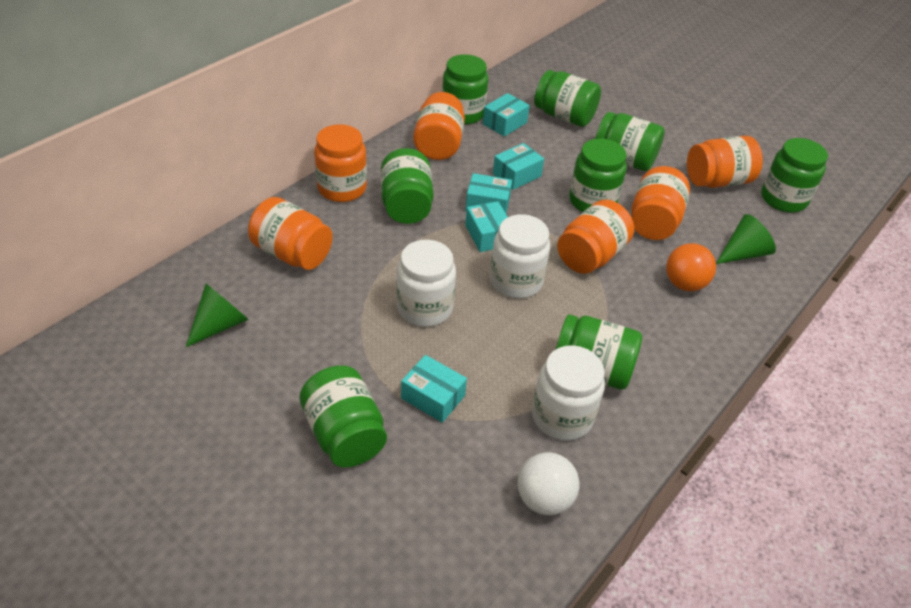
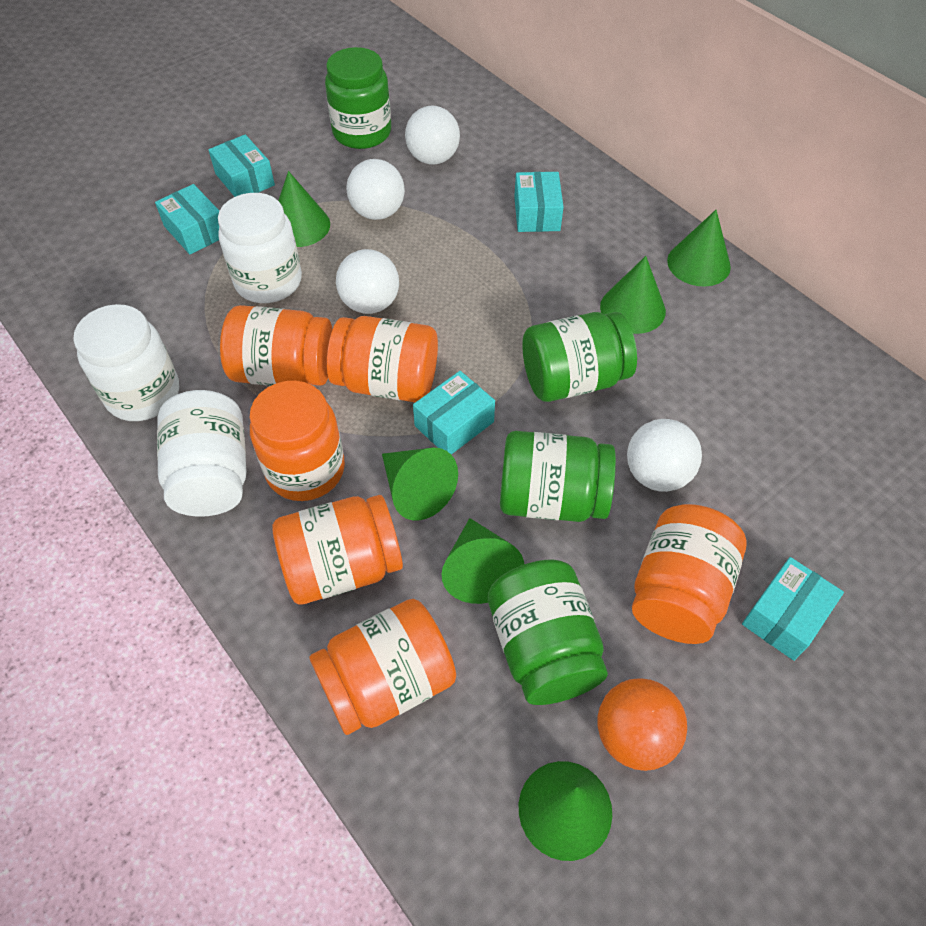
green cone: [186,284,249,347] [716,214,776,264] = 2 -> [278,171,330,247] [382,448,458,520] [441,518,524,604] [519,761,612,861] [600,256,666,334] [667,210,731,287] = 6
green jar: [299,366,387,468] [381,148,434,224] [442,54,488,125] [534,70,601,127] [555,314,642,390] [569,138,627,212] [595,112,665,171] [761,138,828,213] = 8 -> [325,47,391,149] [488,559,608,705] [500,431,616,522] [522,312,637,402] = 4
white ball: [518,452,579,515] = 1 -> [336,249,399,314] [346,159,405,220] [405,106,460,165] [627,419,702,492] = 4

